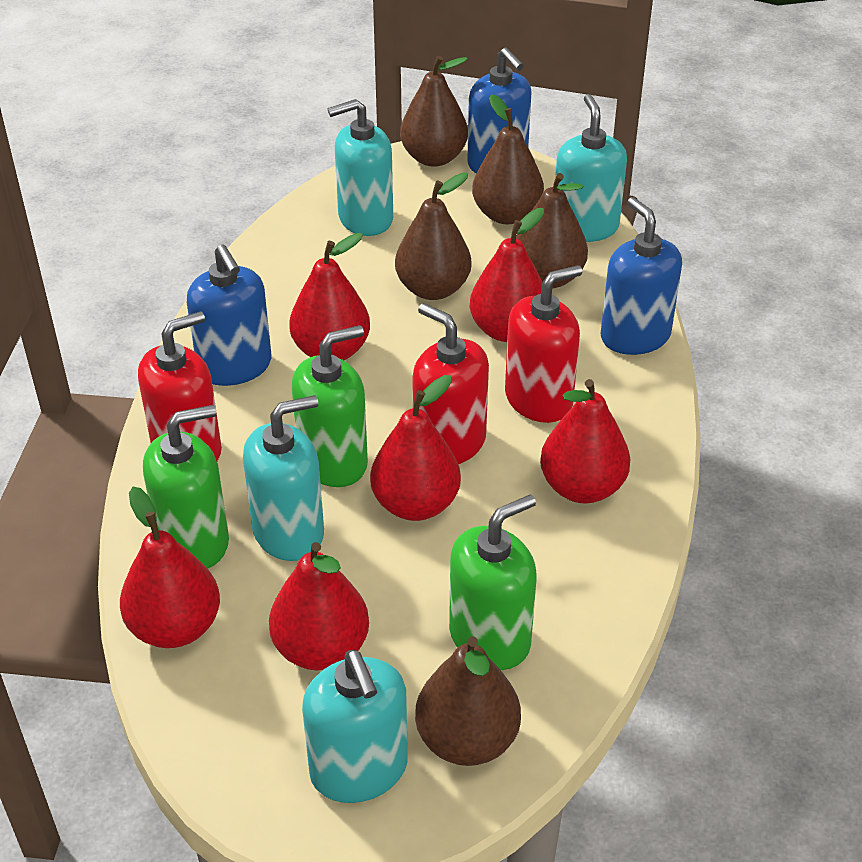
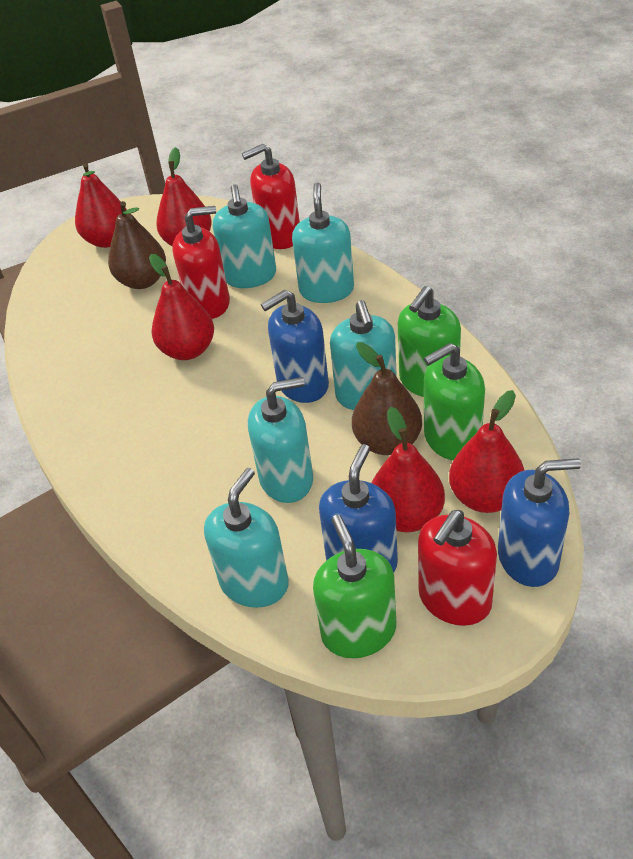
brown pear: [395,172,471,300] [400,56,468,167] [415,636,521,766] [472,94,544,224] [516,173,588,289] = 5 -> [108,201,166,289] [352,342,422,455] = 2
red pear: [120,487,220,648] [269,542,369,670] [289,233,370,360] [370,375,461,521] [470,208,544,342] [540,379,630,504] = 6 -> [75,163,127,248] [149,254,214,360] [156,147,212,247] [372,407,445,532] [449,390,525,513] = 5
turquoise soap dispenser: [243,395,324,561] [302,650,408,803] [328,99,393,236] [555,94,627,242] = 4 -> [204,468,289,608] [213,184,276,288] [248,377,313,503] [292,182,354,303] [330,300,397,410] = 5

